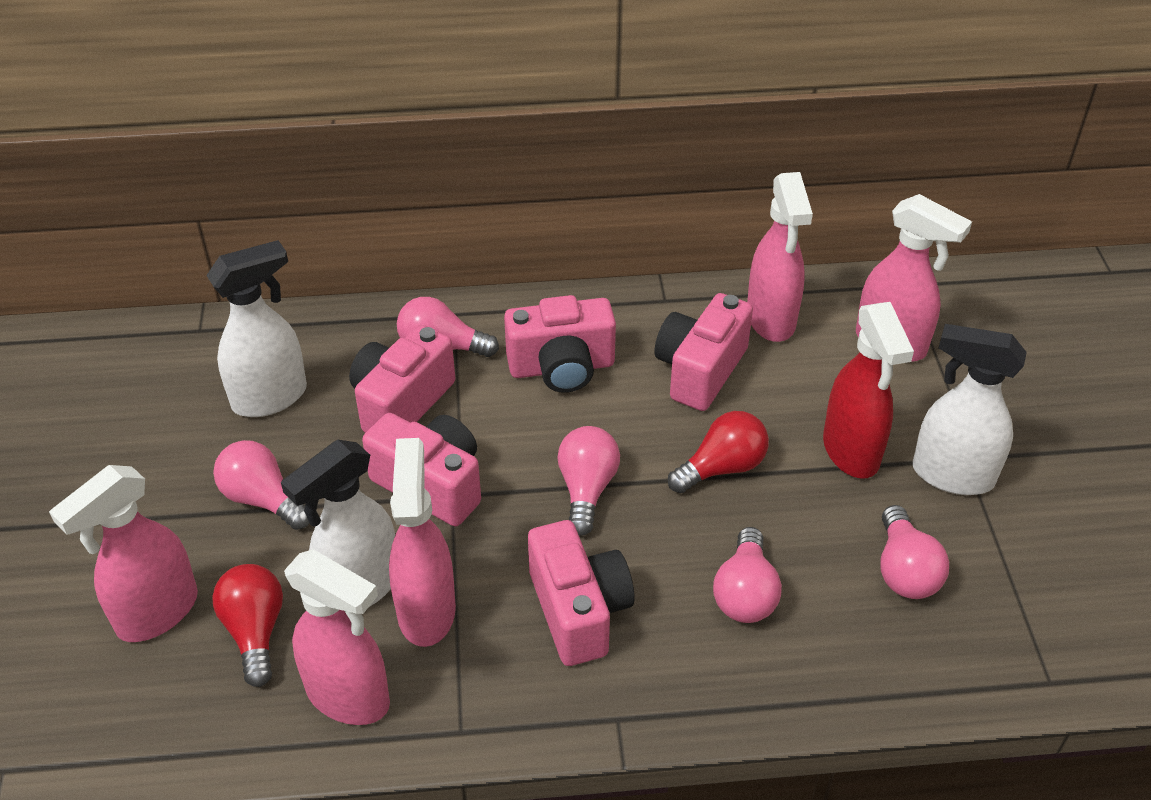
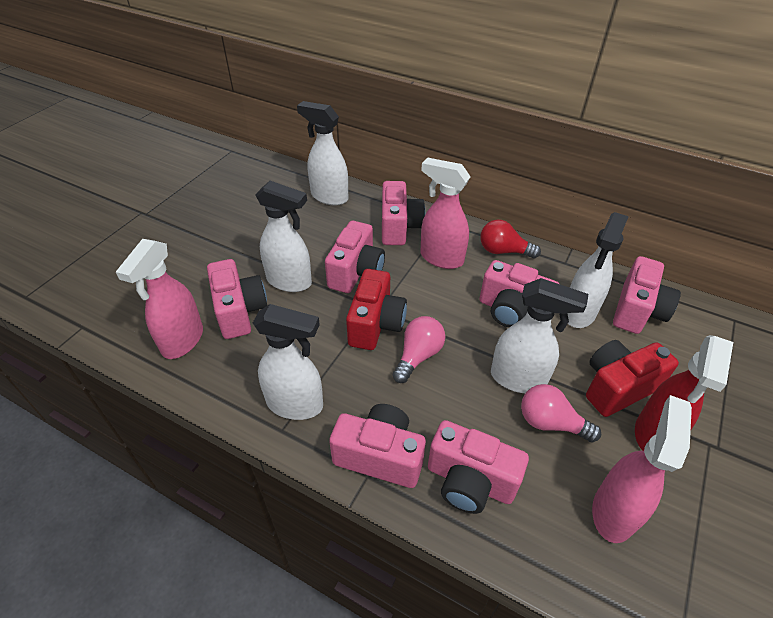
pink camera: [349,325,455,433] [362,413,481,526] [504,295,616,393] [528,520,635,666] [654,293,753,411] = 5 -> [207,259,267,339] [325,221,385,293] [329,404,426,488] [382,181,425,245] [428,420,529,514] [480,260,559,327] [613,256,681,334] = 7
pink light bulb: [213,440,309,530] [397,297,499,357] [557,426,620,536] [713,527,782,623] [881,505,949,599] = 5 -> [393,316,445,383] [521,384,601,443] = 2
pink spray bottle: [49,465,198,642] [284,549,390,725] [389,438,456,647] [747,172,813,342] [856,194,972,362] = 5 -> [116,239,203,359] [421,157,471,269] [592,395,692,543] = 3
red camera: none = 0 -> [346,269,407,350] [586,340,679,417] = 2
red light bulb: [212,564,283,687] [668,411,769,493] = 2 -> [480,220,541,258] = 1
white spray bottle: [206,240,307,417] [281,440,395,607] [913,324,1027,495] = 3 -> [253,304,323,420] [255,181,312,292] [297,101,348,206] [491,278,588,393] [568,212,629,328] = 5

